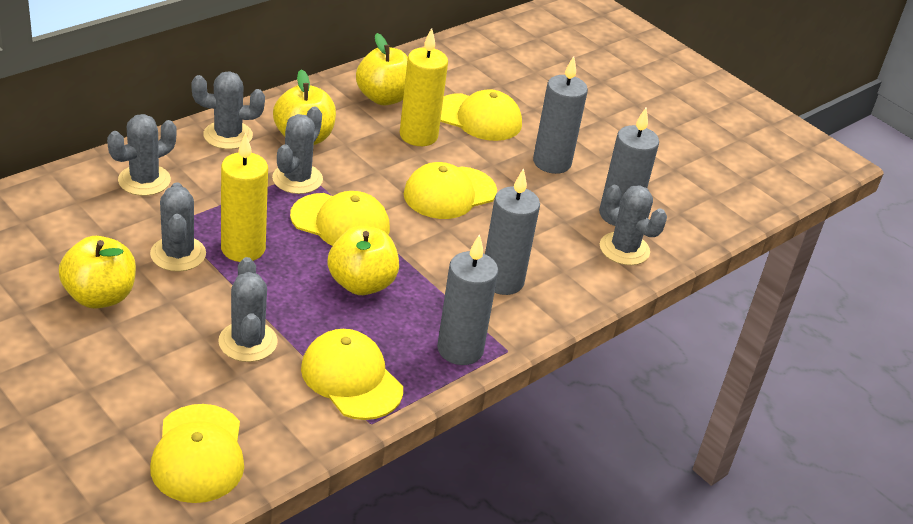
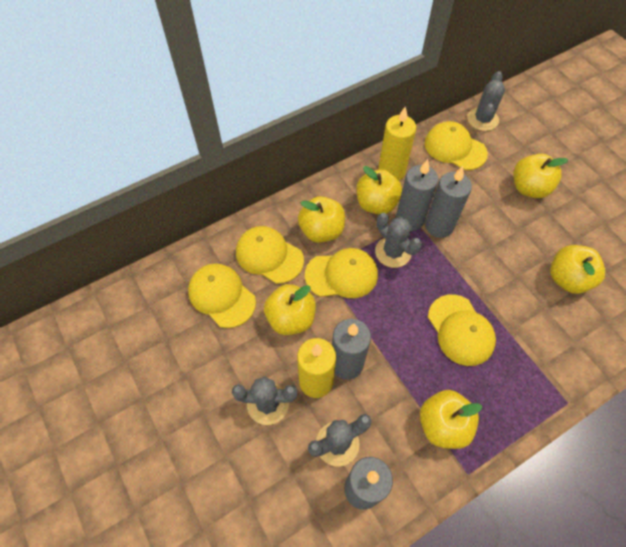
grey cactus: [107,114,177,196] [150,183,206,272] [191,71,265,149] [218,257,278,362] [272,107,323,194] [600,185,667,265] = 6 -> [232,376,297,425] [308,414,372,467] [375,213,422,268] [467,71,505,131] = 4
yellow apple: [59,236,136,309] [273,69,336,145] [328,226,399,295] [356,33,408,105] = 4 -> [264,284,316,335] [298,196,345,243] [357,166,403,214] [420,390,482,449] [513,154,568,198] [550,245,605,294] = 6

